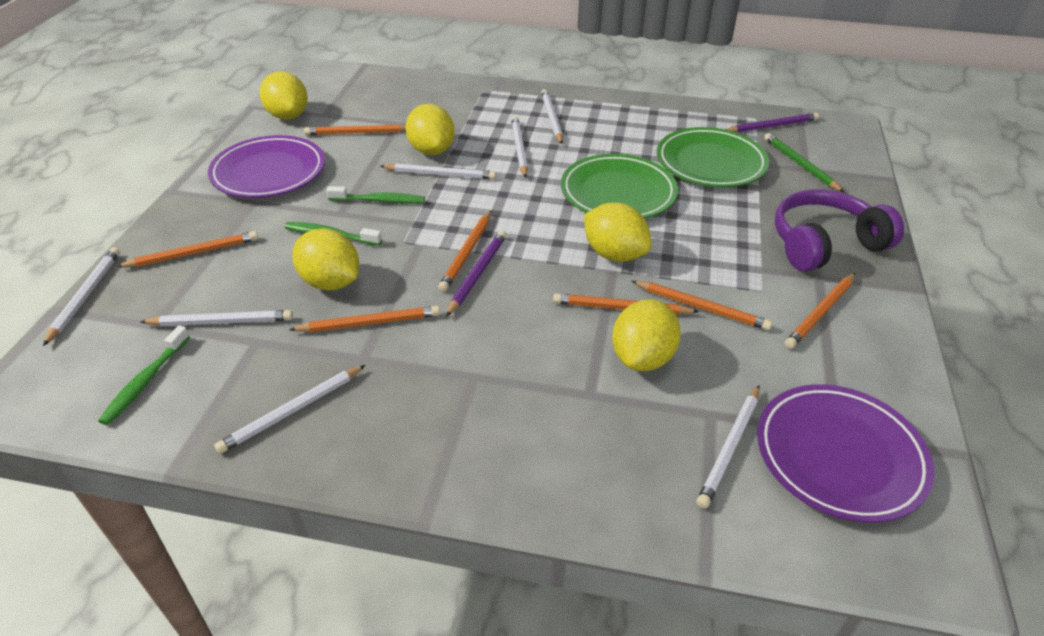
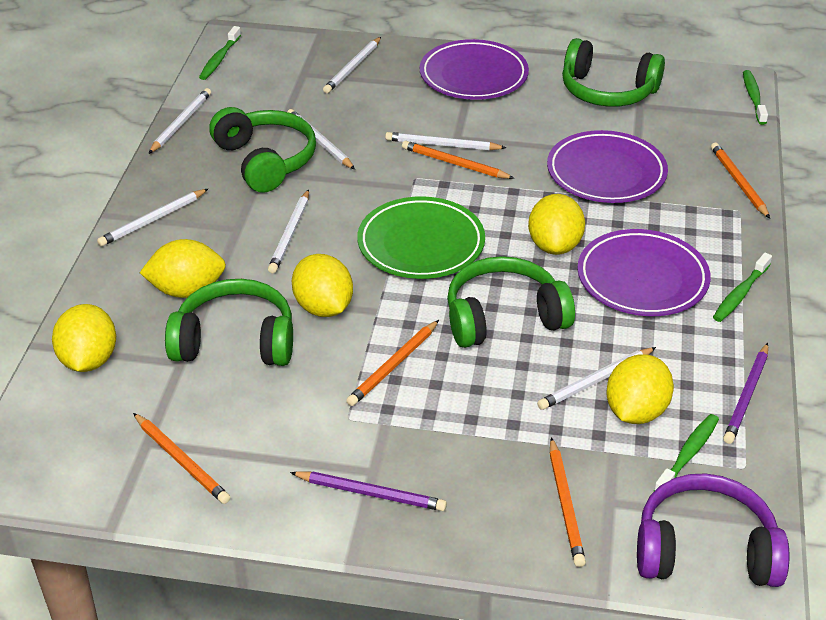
green headphones: none = 0 -> [165,279,293,366] [209,107,316,193] [447,256,575,348] [562,38,665,107] = 4
green pencil: [764,133,844,192] = 1 -> none = 0
green plate: [561,154,678,219] [657,127,769,187] = 2 -> [357,196,485,279] = 1
green toothbrush: [98,326,190,425] [284,222,382,246] [326,186,425,204] = 3 -> [199,26,241,80] [654,414,719,491] [713,253,772,322] [743,70,768,125] = 4
orange pencil: [116,231,258,268] [289,306,440,332] [304,125,406,135] [438,211,491,292] [553,293,699,315] [632,281,772,330] [785,273,855,349] = 7 -> [133,413,230,504] [346,320,439,406] [402,140,515,179] [550,437,586,567] [711,143,770,219] = 5
purple plate: [208,135,325,198] [757,384,934,523] = 2 -> [420,39,529,100] [547,130,668,203] [577,229,711,316] = 3

